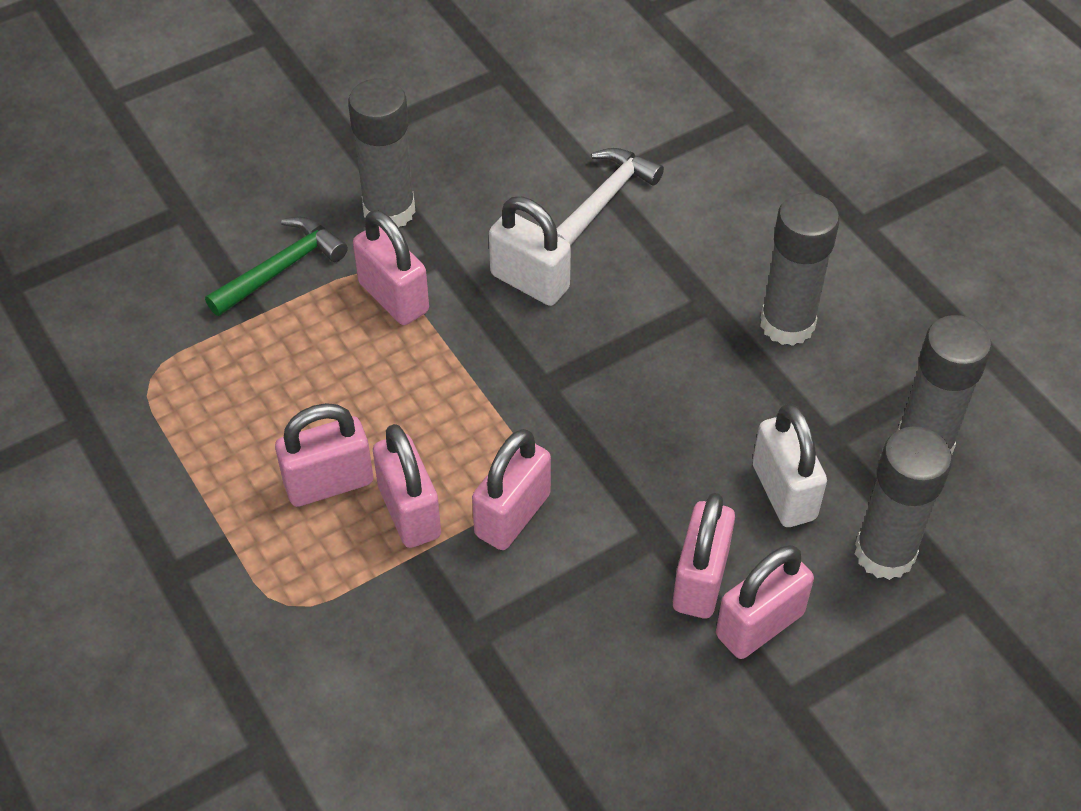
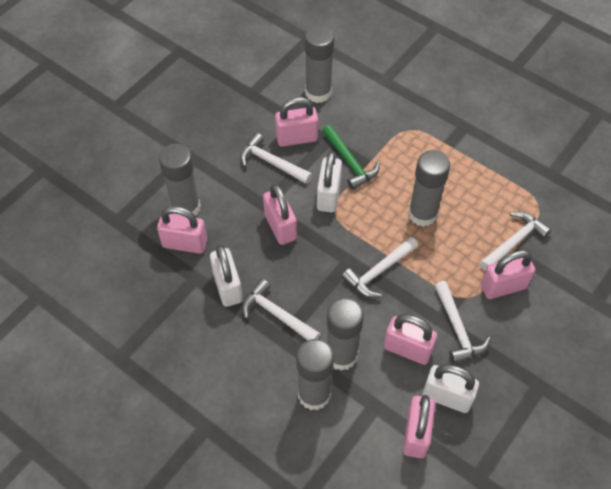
grey glue stick: [348,78,415,228] [760,192,840,346] [855,426,952,580] [897,315,992,454] = 4 -> [159,143,201,216] [296,339,334,410] [305,25,334,103] [327,298,364,371] [408,150,450,227] = 5
white hammer: [557,148,664,246] = 1 -> [240,133,312,184] [242,279,320,340] [342,237,418,298] [435,281,491,364] [480,212,551,271] = 5
white padlock: [489,197,571,306] [752,404,827,527] = 2 -> [210,245,243,307] [317,151,342,213] [423,364,479,413] = 3

